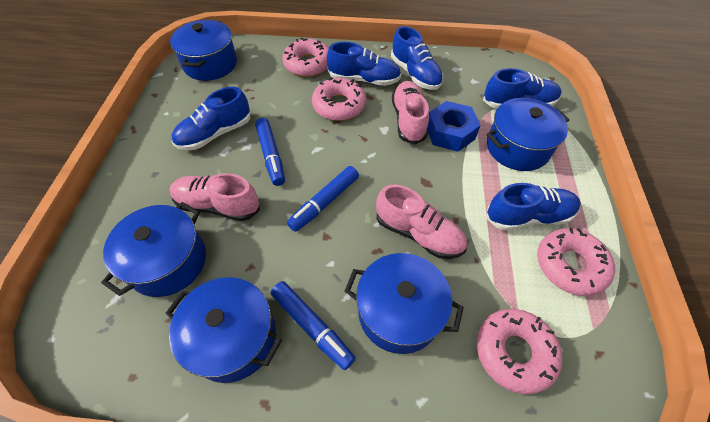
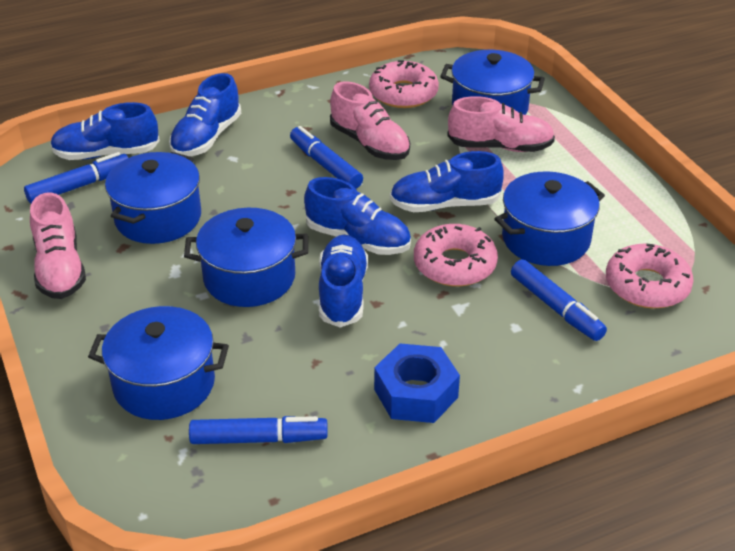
blue marker: [255,118,285,186] [271,281,356,370] [287,166,359,232] = 3 -> [24,152,128,204] [189,416,328,444] [290,126,363,189] [511,259,607,341] = 4
pink donut: [282,38,329,77] [312,77,366,121] [477,309,562,394] [537,228,615,296] = 4 -> [369,60,439,108] [414,224,498,287] [606,244,693,309] = 3

